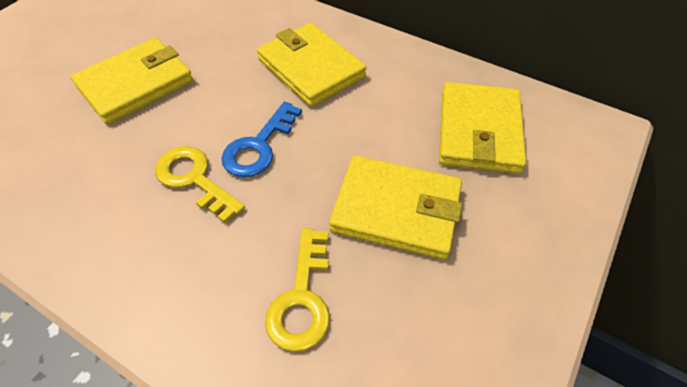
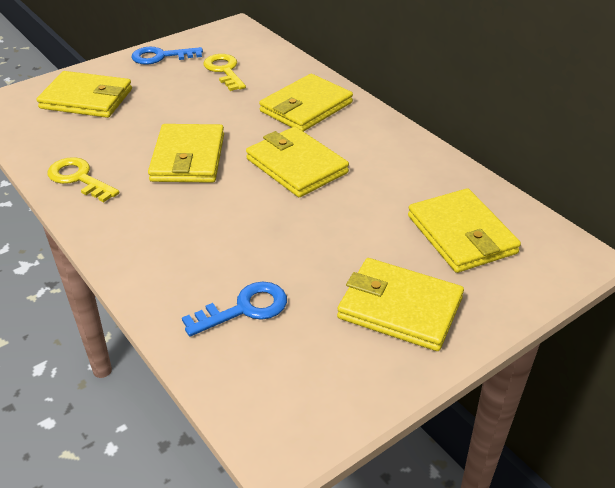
blue key: [221,101,302,177] = 1 -> [131,47,203,65] [182,282,287,336] = 2
yellow wallet: [71,38,193,124] [257,23,366,107] [329,156,462,259] [439,82,526,174] = 4 -> [37,71,132,118] [148,124,224,183] [246,127,349,197] [259,74,353,132] [337,258,464,351] [408,188,521,273] = 6

